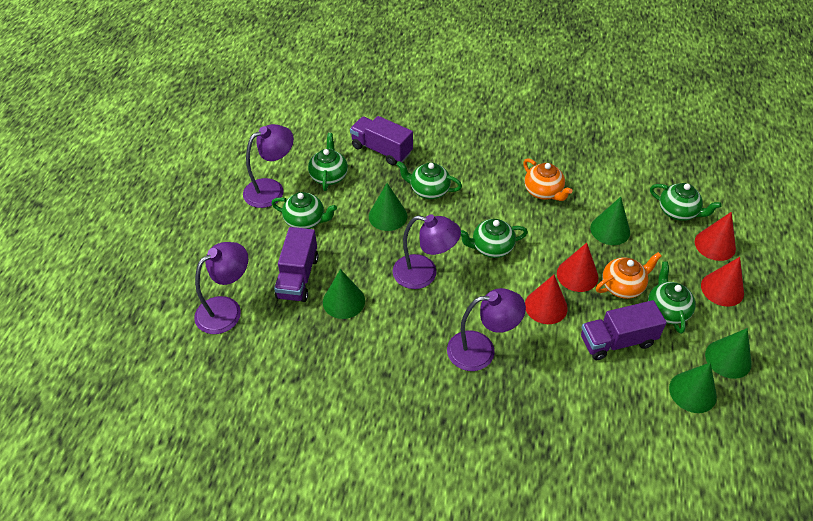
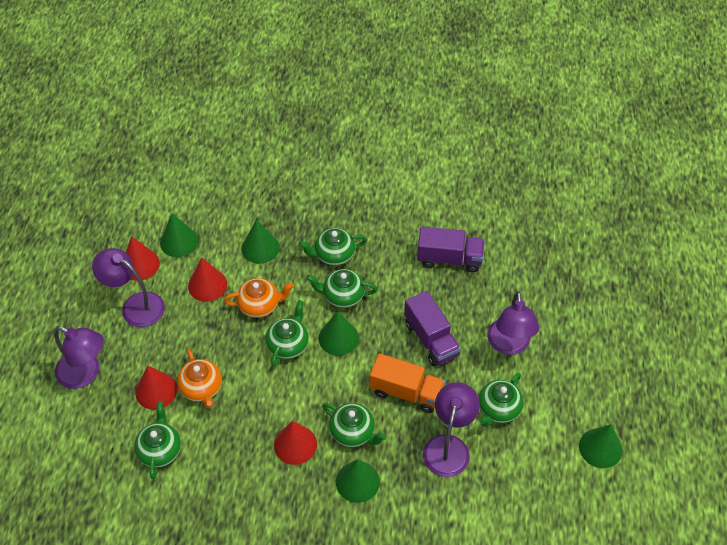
orange truck: none = 0 -> [370,353,445,413] = 1
purple truck: [274,227,318,302] [350,116,413,165] [581,300,667,360] = 3 -> [404,291,461,367] [417,227,485,272] = 2

